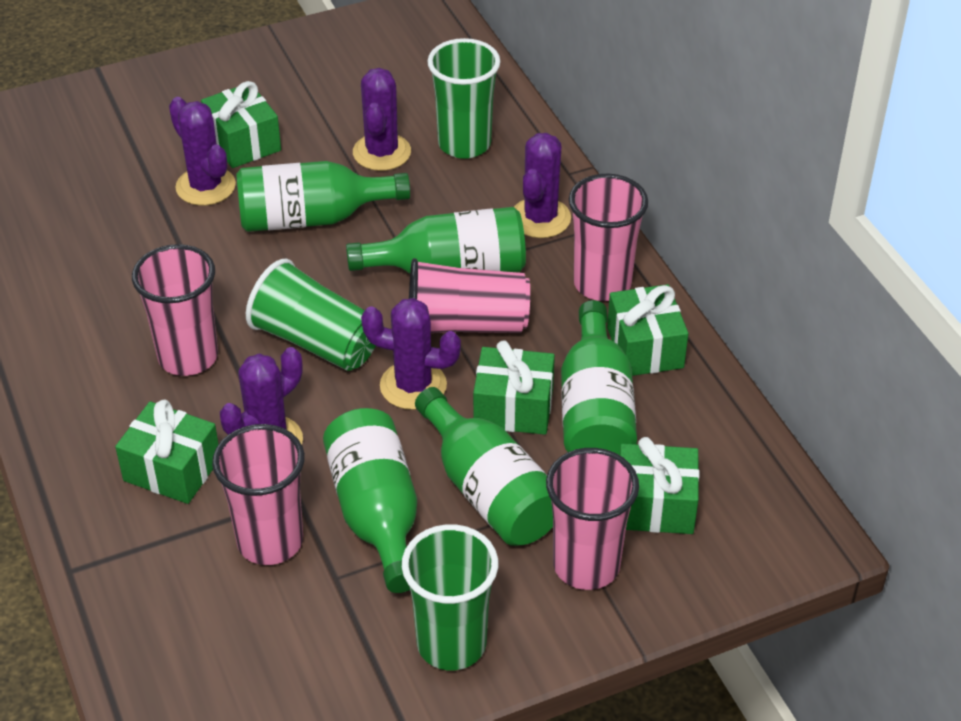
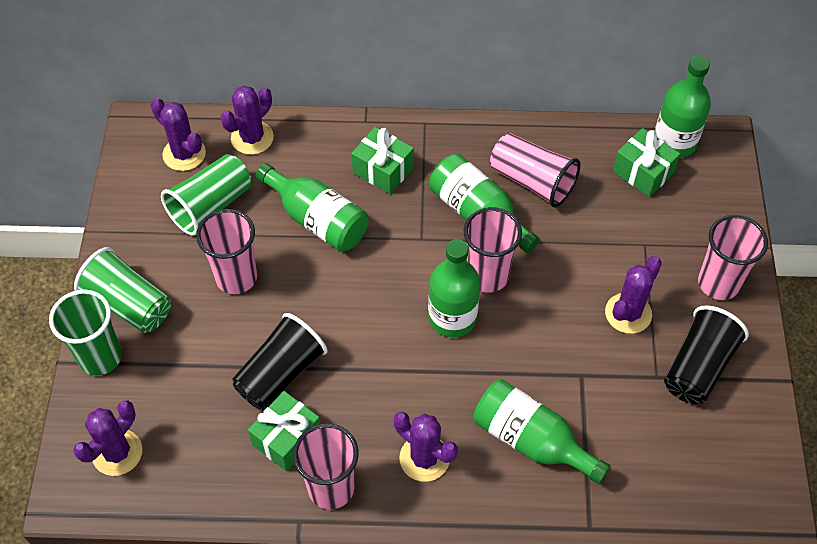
black cup: none = 0 -> [232,313,328,410] [664,305,749,404] = 2
green gift: [115,399,219,504] [201,81,281,168] [473,340,555,435] [607,284,688,376] [620,437,699,534] = 5 -> [248,391,320,471] [351,127,414,194] [613,128,680,197] = 3

